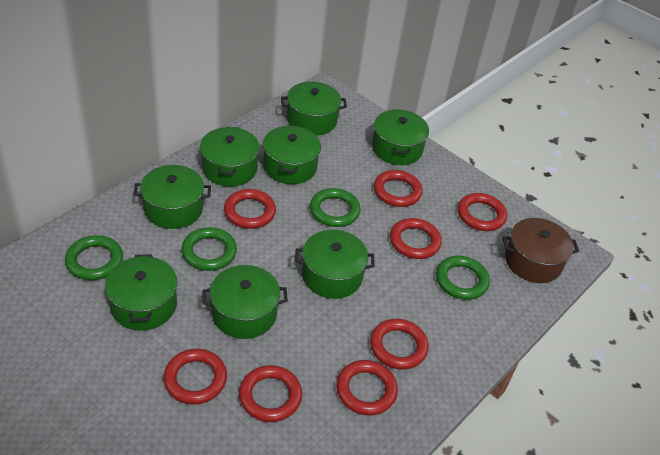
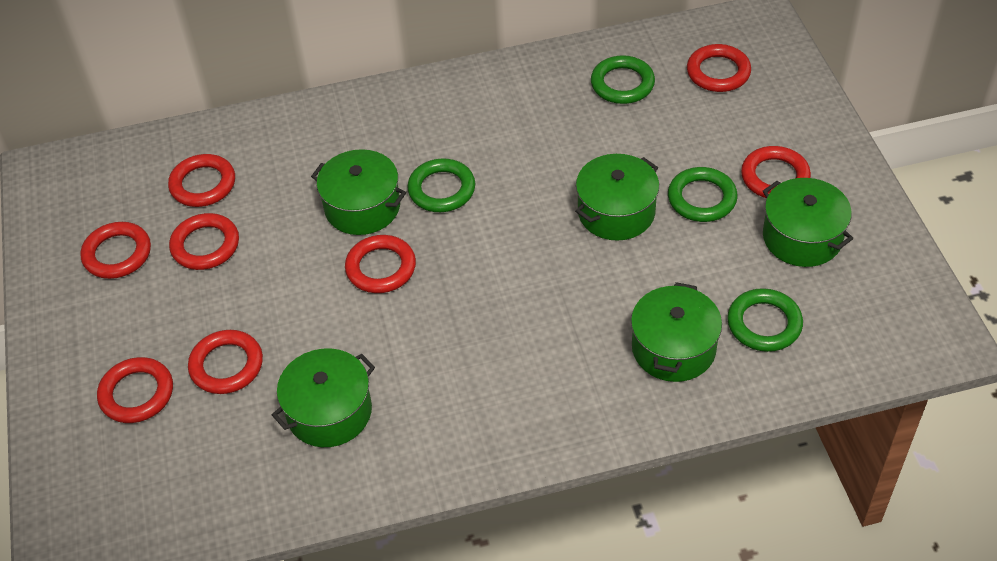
brown pot: [503,218,579,283] = 1 -> none = 0
green pot: [105,254,177,331] [133,165,211,229] [200,127,260,186] [202,265,288,339] [263,125,321,184] [281,81,347,135] [295,230,375,299] [372,109,429,165] = 8 -> [272,348,375,447] [311,149,406,235] [575,154,659,241] [631,282,722,382] [763,178,853,267] = 5

